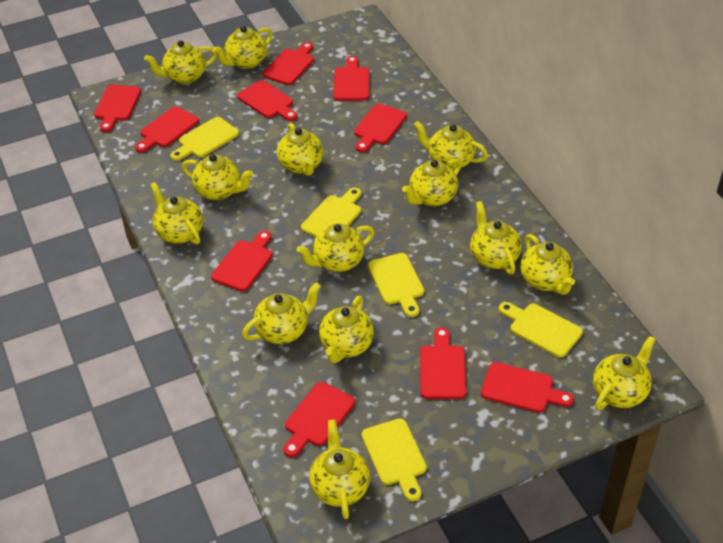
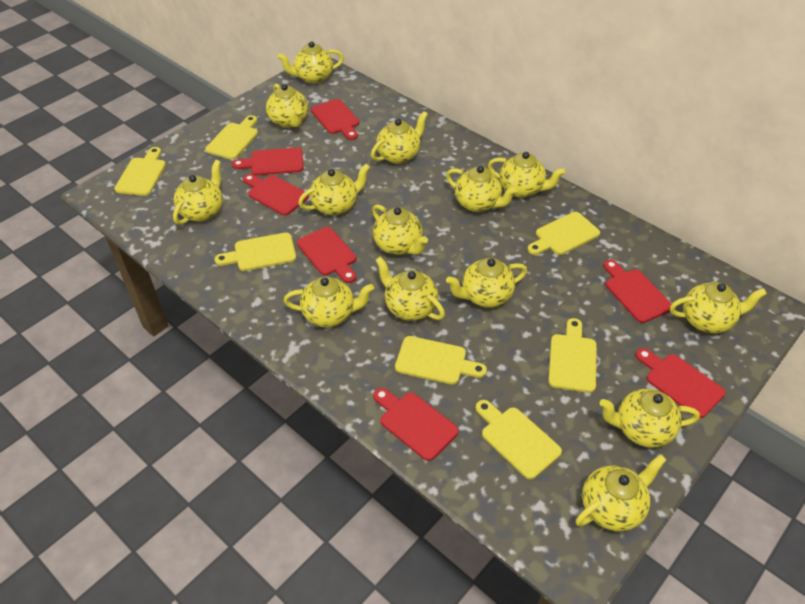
red cutting board: [94,85,141,132] [135,107,199,153] [211,231,273,291] [237,80,297,121] [263,42,314,85] [284,382,355,457] [333,56,369,101] [354,104,407,152] [420,327,467,399] [481,362,574,413] = 10 -> [232,148,303,175] [243,174,309,216] [297,227,356,283] [311,99,359,140] [373,388,459,461] [603,260,672,323] [636,348,726,418] = 7
yellow cutting board: [170,117,239,161] [301,188,361,237] [362,418,427,501] [368,253,424,317] [499,302,583,358] = 5 -> [114,147,166,196] [205,115,258,159] [214,233,296,271] [395,336,487,385] [475,400,562,479] [528,212,600,255] [548,318,597,393] = 7

